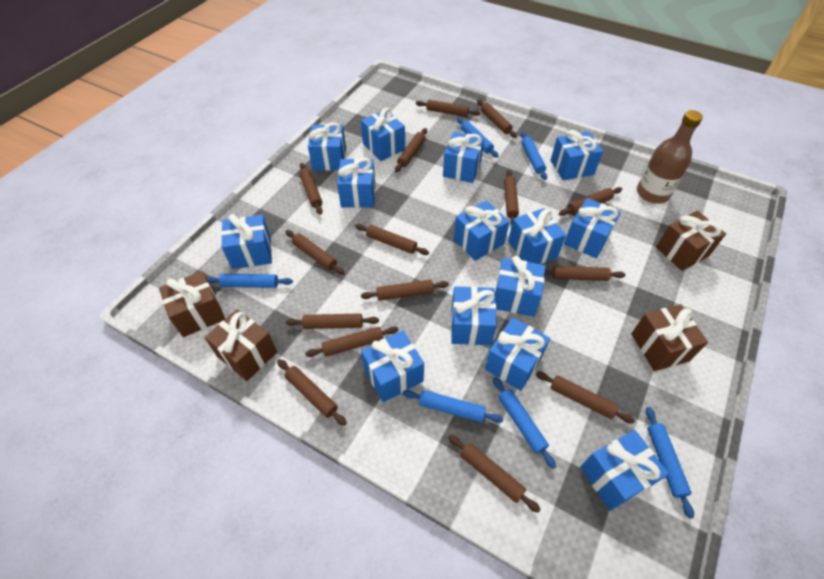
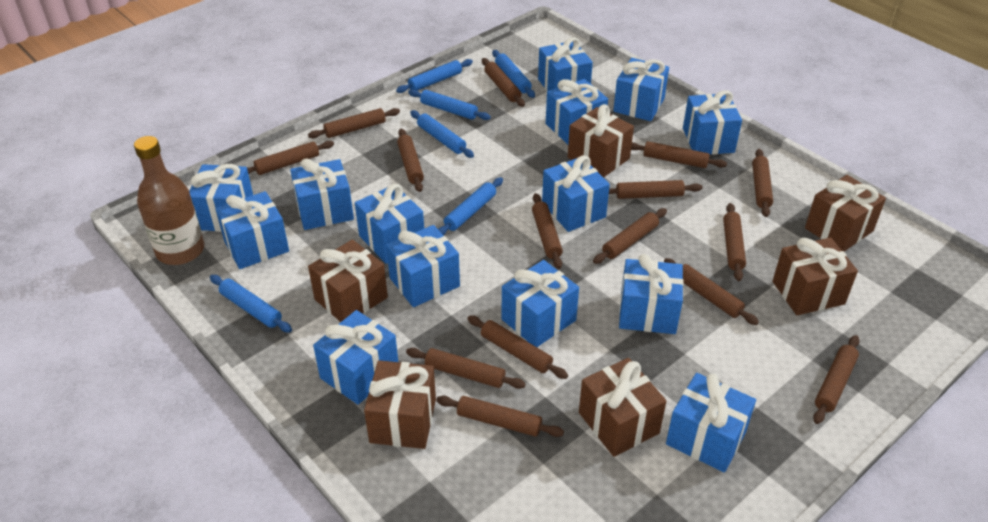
brown gift: [159,271,225,337] [205,309,277,381] [631,304,708,371] [656,211,726,271] = 4 -> [308,239,388,322] [364,360,436,449] [568,104,634,178] [579,358,666,457] [772,238,858,315] [805,175,886,251] = 6

